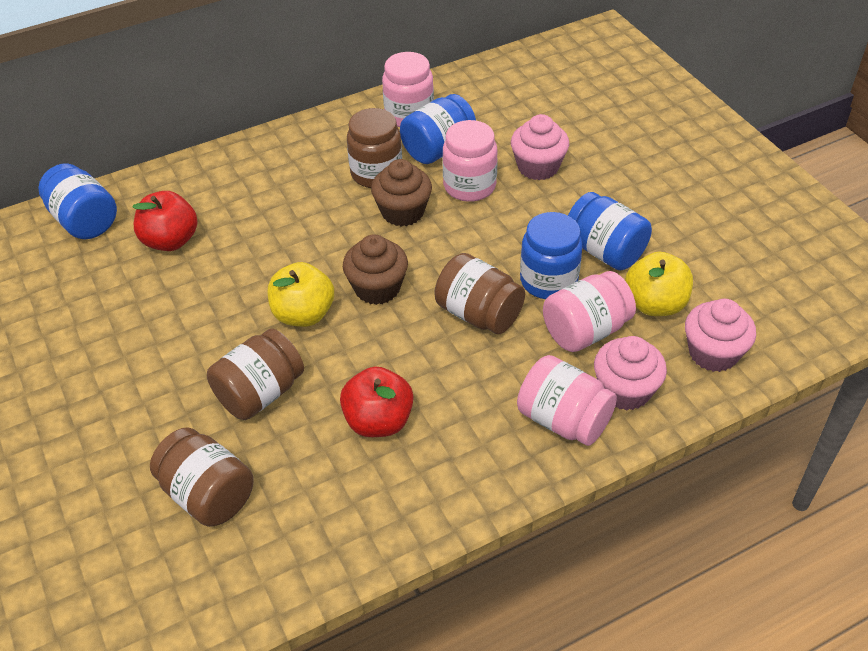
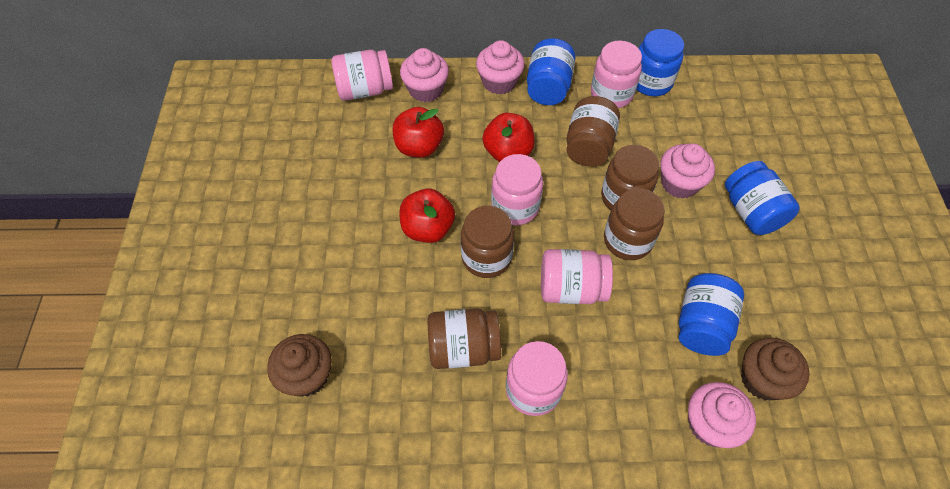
brown jar: [150,428,253,527] [207,329,304,420] [347,108,402,188] [435,253,525,334] = 4 -> [428,309,501,369] [461,205,514,278] [566,96,620,167] [601,145,659,210] [604,188,665,260] = 5
pink cupcake: [511,114,569,180] [594,336,667,411] [685,299,756,372] = 3 -> [400,48,449,102] [476,40,525,95] [660,144,715,199] [688,382,756,448] = 4
pink jar: [382,52,434,127] [442,120,498,202] [517,355,617,446] [543,271,636,352] = 4 -> [331,50,393,101] [491,154,543,225] [506,341,568,416] [541,249,613,304] [591,41,642,108] = 5
red apple: [132,191,197,251] [340,367,413,437] = 2 -> [393,107,444,158] [399,189,455,243] [482,113,534,162] = 3
yellow apple: [268,262,334,327] [625,252,693,316] = 2 -> none = 0

